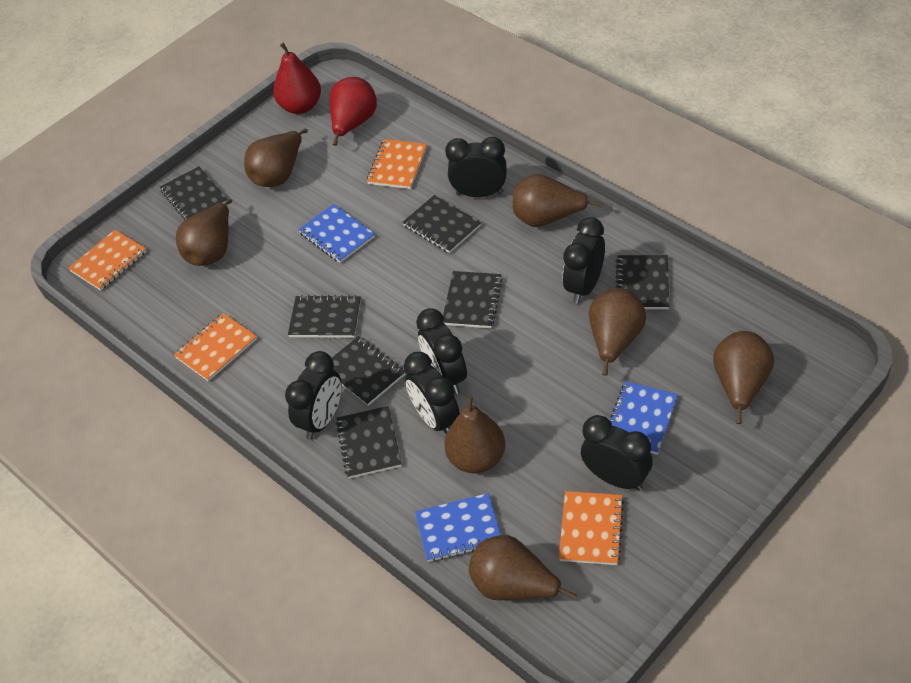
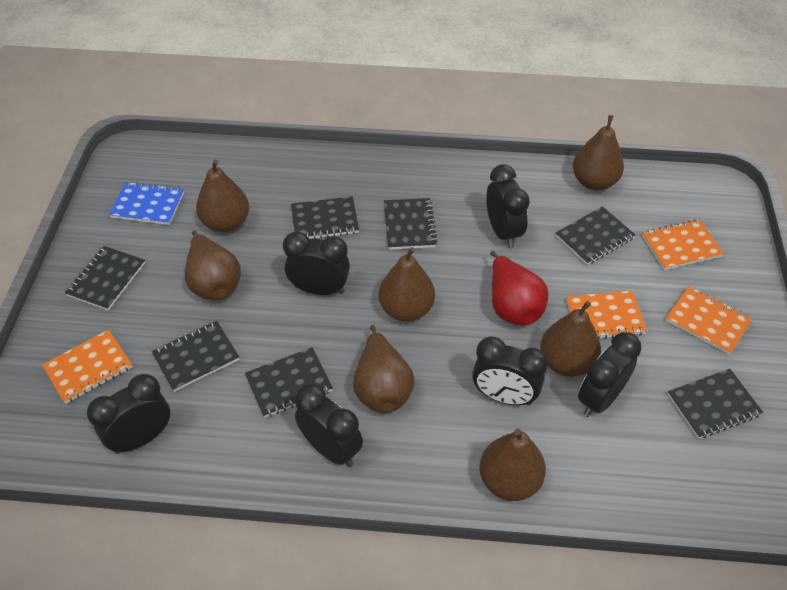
blue notebook: [298,204,375,263] [415,493,501,562] [609,381,678,455] = 3 -> [109,182,184,225] = 1
red pear: [273,43,321,114] [329,77,377,146] = 2 -> [490,251,548,325] = 1

